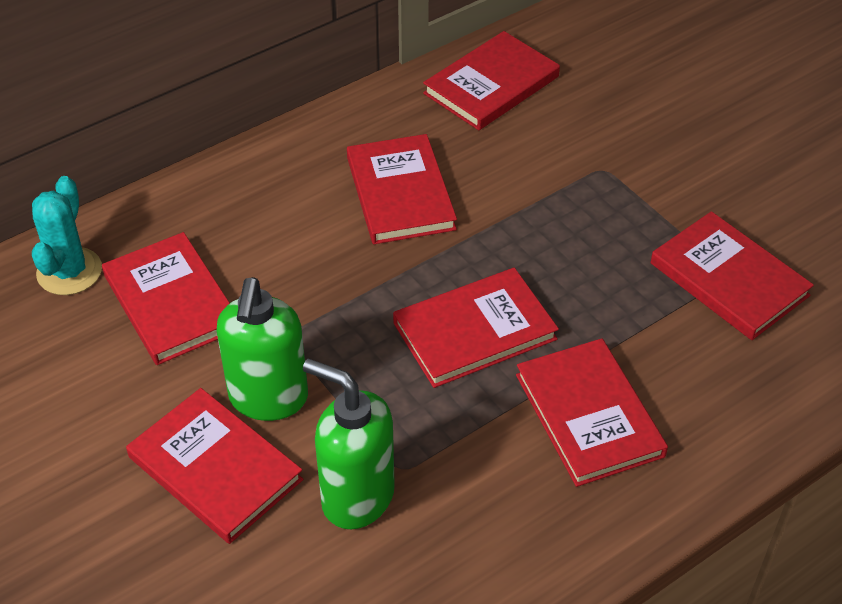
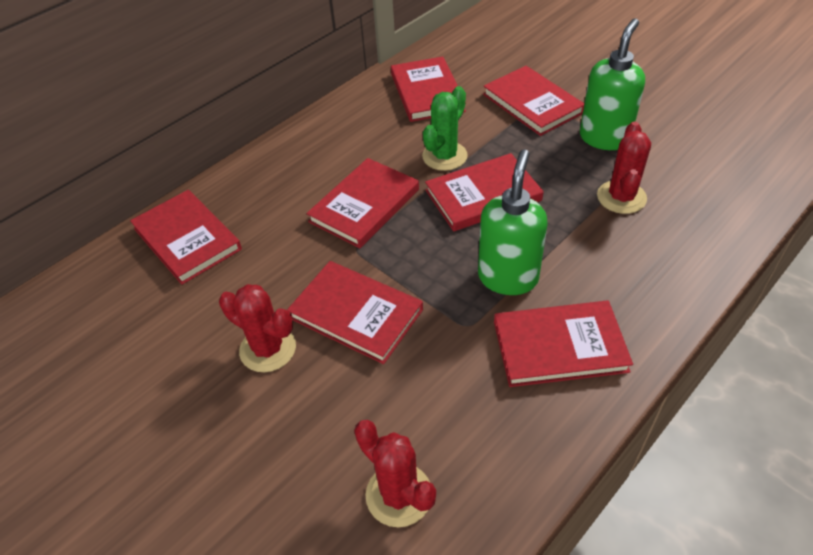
green cactus: none = 0 -> [422,86,468,171] = 1
red cactus: none = 0 -> [219,284,296,372] [354,420,436,527] [597,122,651,214] = 3
turquoise cactus: [32,176,102,295] = 1 -> none = 0

